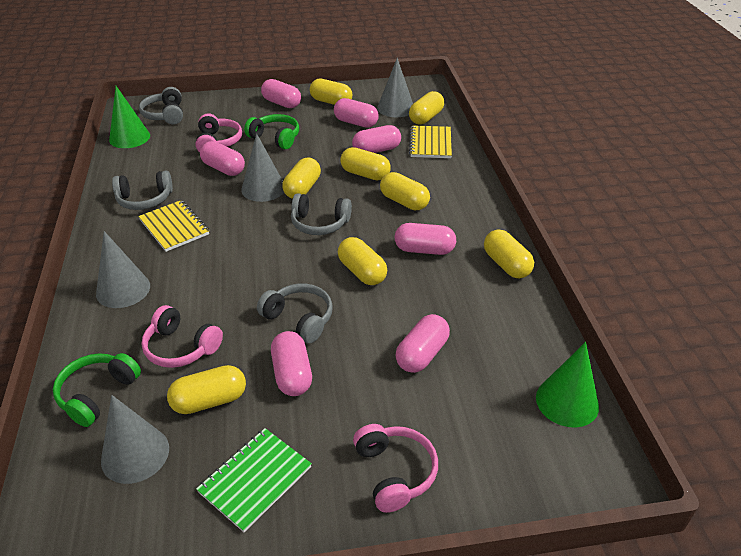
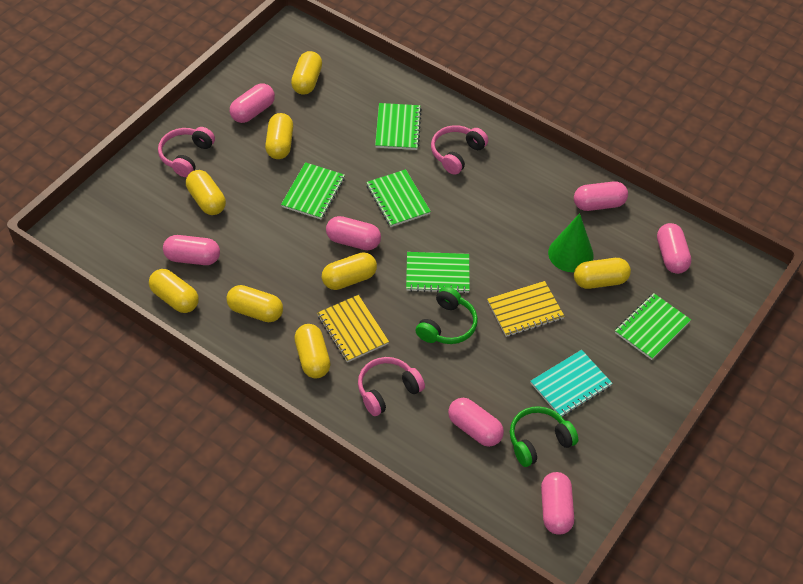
green cone: [109,86,150,148] [536,342,599,428] = 2 -> [548,213,594,272] = 1
green notebook: [196,428,312,532] = 1 -> [281,162,345,220] [366,169,431,227] [375,103,422,150] [406,252,470,293] [615,293,691,360] = 5
grey cone: [96,231,150,308] [101,395,169,484] [241,134,284,202] [377,58,413,117] = 4 -> none = 0
grey headphones: [112,171,173,210] [139,87,183,124] [257,284,333,343] [291,193,352,235] = 4 -> none = 0
turquoise notebook: none = 0 -> [531,350,612,416] = 1

